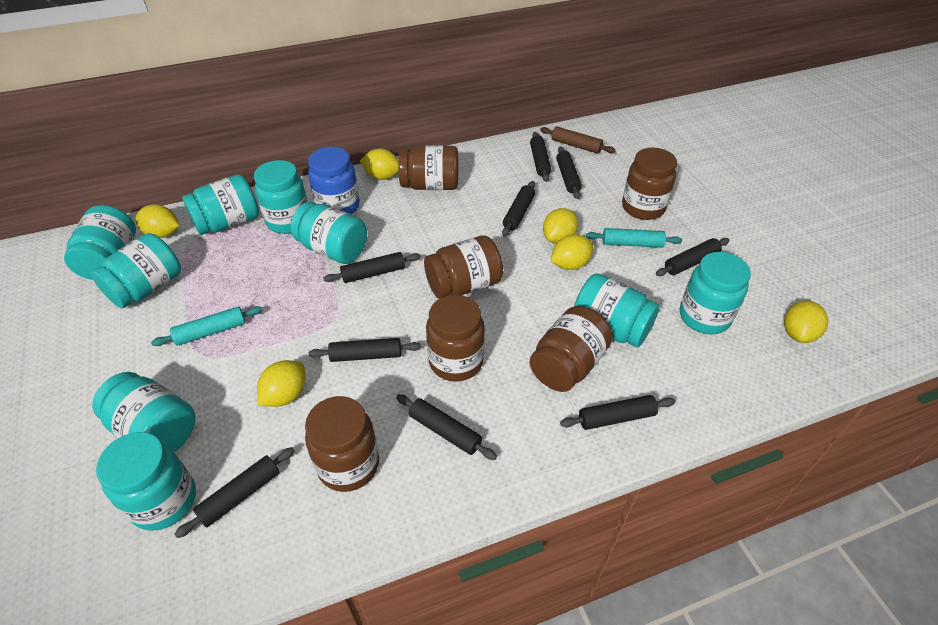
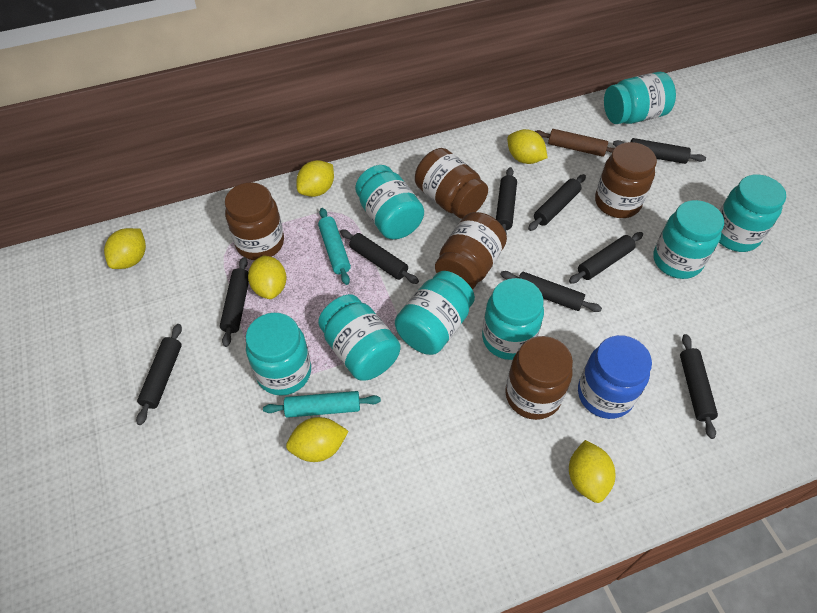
brown jar: [305,396,379,492] [398,145,458,190] [424,235,503,299] [426,295,485,382] [530,306,613,392] [622,148,677,220] = 6 -> [225,182,284,260] [415,148,488,219] [435,212,507,289] [505,336,573,420] [595,142,657,218] = 5
turquoise jar: [64,205,136,280] [91,233,181,309] [92,372,195,452] [96,432,196,531] [182,174,259,235] [254,160,308,234] [290,202,367,264] [574,273,660,347] [680,252,751,334] = 9 -> [246,313,311,396] [318,294,401,381] [355,165,424,239] [395,271,475,355] [482,278,544,360] [604,72,676,124] [653,200,724,279] [719,174,786,252] = 8

